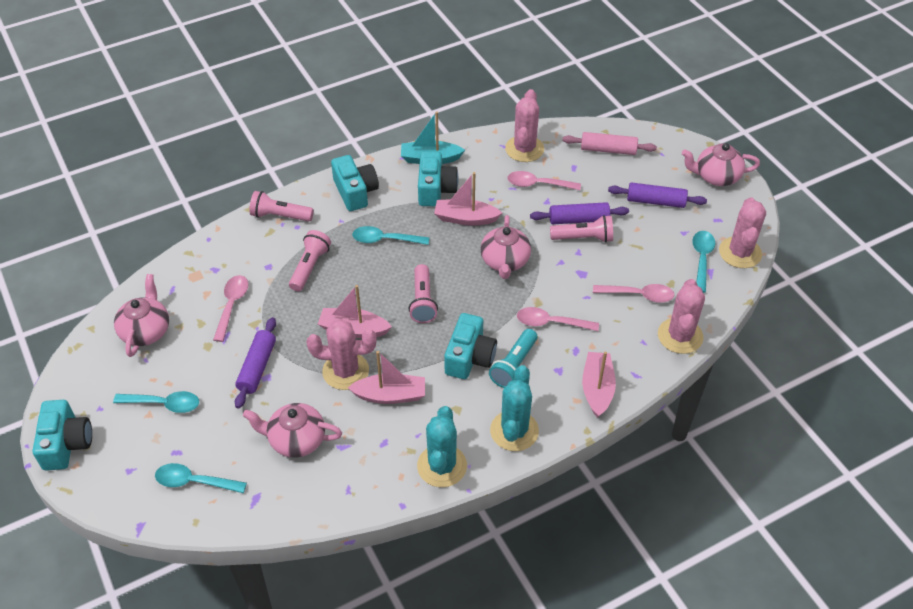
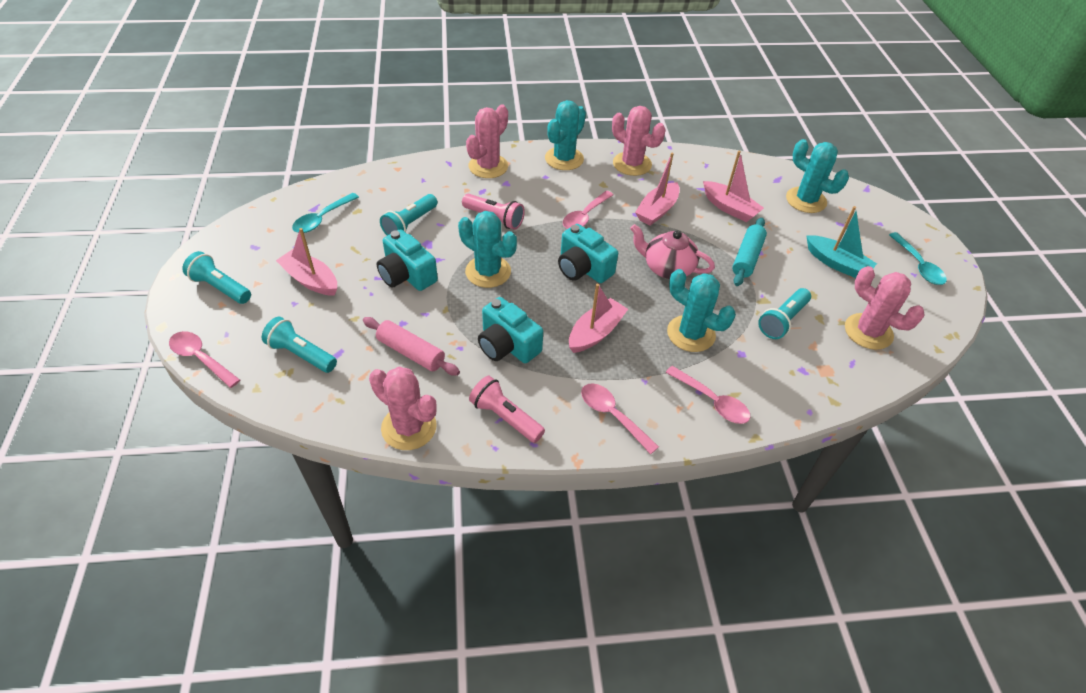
pink flashlight: [249,191,314,221] [289,230,331,291] [409,264,438,323] [550,215,613,243] = 4 -> [462,194,525,230] [469,376,545,443] = 2
pink teapot: [114,274,169,357] [243,403,342,458] [480,215,531,279] [682,143,760,186] = 4 -> [630,224,715,279] = 1
purple rolling pin: [235,317,276,409] [530,202,629,224] [608,182,707,208] = 3 -> none = 0
turquoise cactus: [417,406,467,487] [490,365,539,451] = 2 -> [458,211,517,288] [545,100,586,170] [667,269,736,352] [786,139,849,213] = 4
turquoise camera: [33,400,92,471] [331,155,379,211] [418,151,459,207] [444,313,497,379] = 4 -> [377,229,438,291] [478,297,543,363] [558,224,618,283] = 3
turquoise flashlight: [489,329,537,388] = 1 -> [182,251,251,304] [262,317,337,373] [380,194,438,236] [758,288,811,339] = 4
turquoise rolling pin: none = 0 -> [732,218,767,286] = 1
turquoise spoon: [113,391,199,413] [155,463,247,493] [352,226,430,245] [692,231,715,293] = 4 -> [292,193,359,233] [889,232,947,285] = 2

